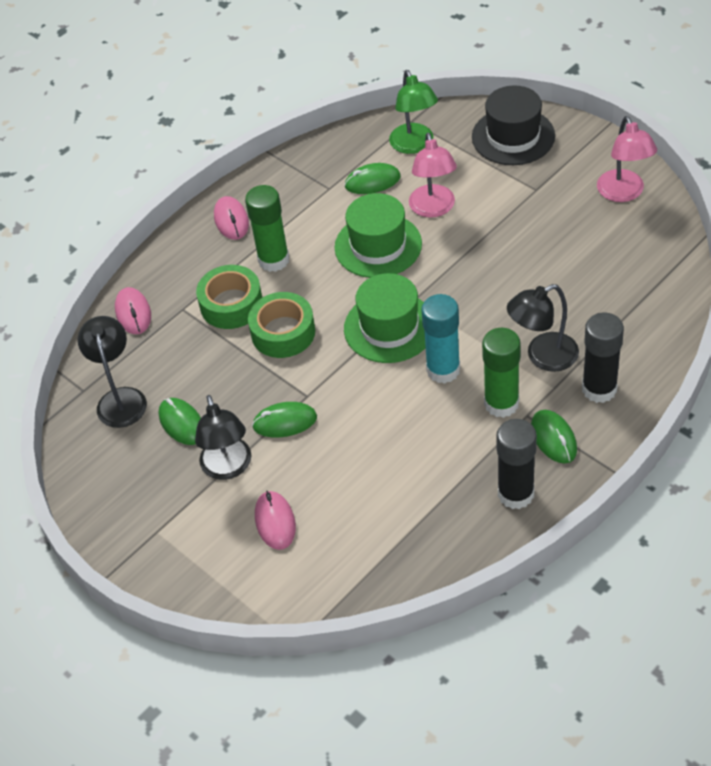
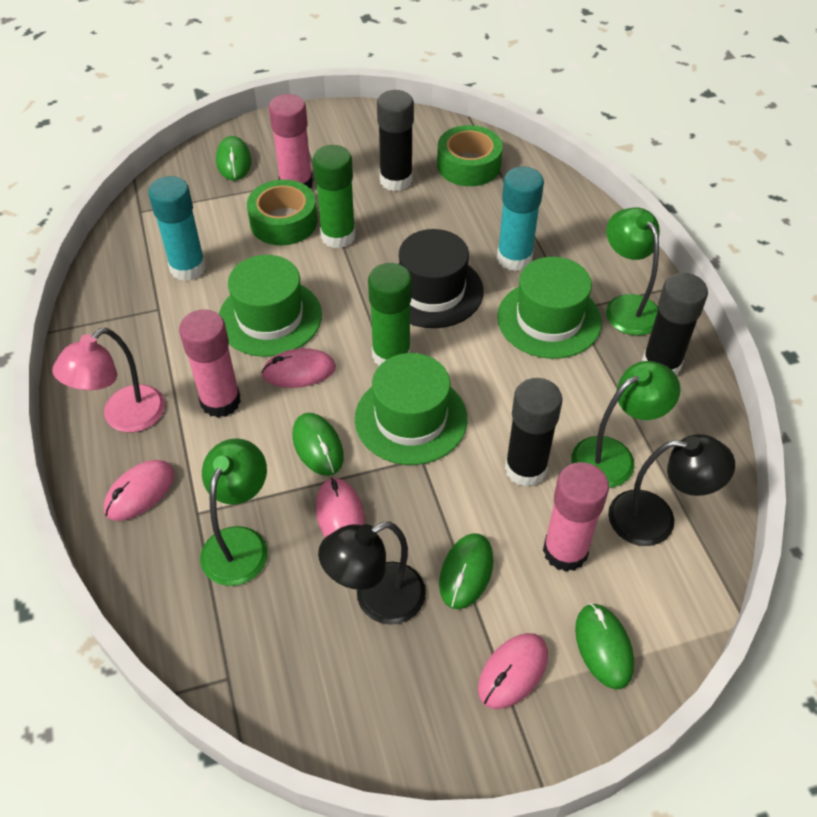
black glue stick: [496,419,537,509] [582,312,624,403] = 2 -> [377,90,414,191] [505,378,563,487] [642,273,708,376] = 3
black lamp: [78,316,147,428] [195,395,252,480] [507,284,579,372] = 3 -> [318,522,426,625] [608,434,735,546] = 2
green hat: [334,193,422,278] [344,273,426,363] = 2 -> [219,255,322,357] [355,353,467,465] [497,257,602,359] = 3
green lamp: [389,70,438,154] = 1 -> [200,438,268,586] [571,361,680,488] [606,207,660,335] = 3
pink glue stick: none = 0 -> [179,309,241,418] [269,94,313,188] [543,462,609,572] = 3
pink lamp: [409,132,457,218] [597,116,657,202] = 2 -> [52,328,165,432] = 1
pink mouse: [115,287,151,334] [214,196,249,240] [255,491,296,550] = 3 -> [104,460,174,521] [261,348,336,388] [316,478,365,537] [478,633,548,709] = 4
turquoise glue stick: [421,294,460,384] = 1 -> [148,176,206,281] [497,167,544,271] = 2

